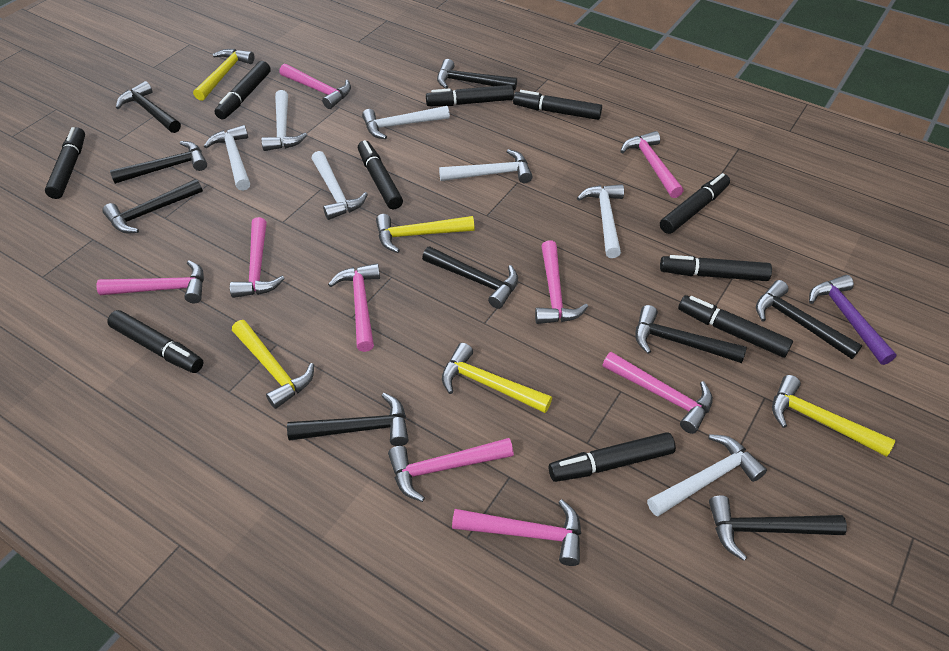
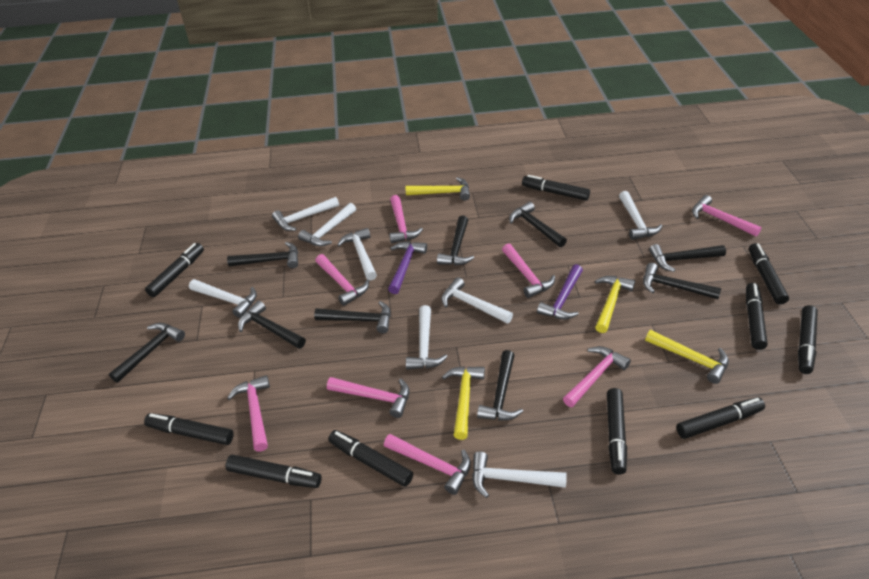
pink hammer: [96,260,204,303] [230,217,285,298] [279,64,351,109] [328,263,380,352] [388,438,514,502] [452,499,581,566] [535,240,588,324] [603,352,713,434] [620,131,683,198] = 9 -> [227,375,270,452] [316,254,369,306] [327,377,410,418] [384,434,471,495] [389,195,423,244] [502,243,555,298] [563,346,631,407] [692,195,762,237] = 8
purple hammer: [809,275,897,365] = 1 -> [388,241,427,294] [537,264,583,319] = 2
white hammer: [204,125,250,191] [261,90,307,151] [311,151,368,220] [362,106,450,139] [439,149,533,183] [577,184,624,258] [647,434,767,517] = 7 -> [189,279,257,318] [272,197,339,231] [298,203,356,246] [337,228,377,281] [406,305,448,370] [441,277,513,324] [472,452,567,498] [619,191,662,240] = 8
yellow hammer: [193,49,254,101] [232,320,314,409] [376,214,475,253] [442,343,552,413] [772,375,895,457] = 5 -> [406,177,470,201] [442,366,485,440] [595,276,635,333] [645,330,729,384] = 4

